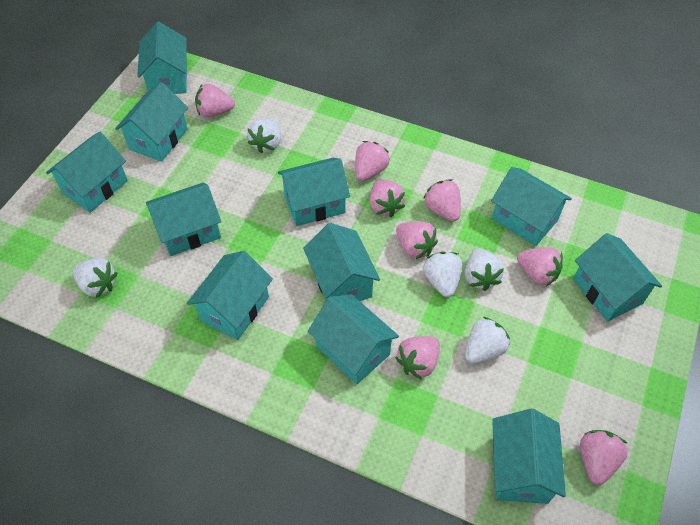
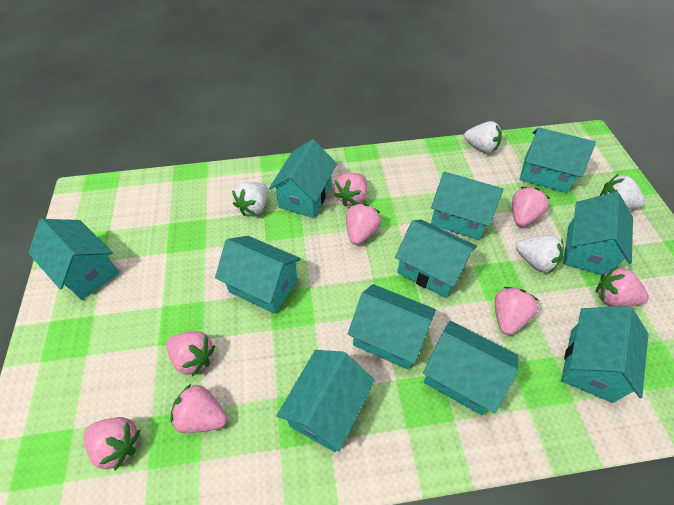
white strawberry: [73,258,118,298] [247,118,281,153] [423,252,462,297] [465,249,504,291] [465,317,510,363] = 5 -> [232,182,268,216] [464,121,502,153] [516,235,564,273] [600,174,645,209] = 4

